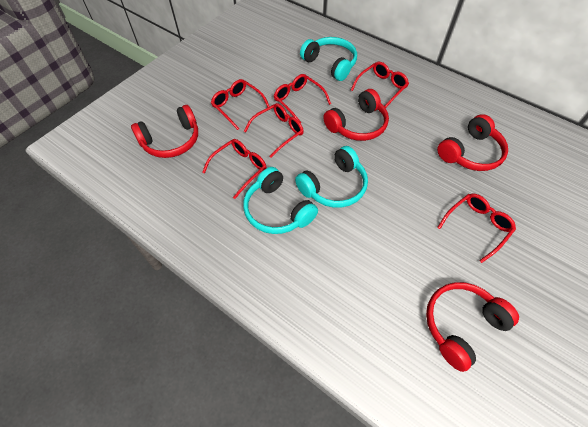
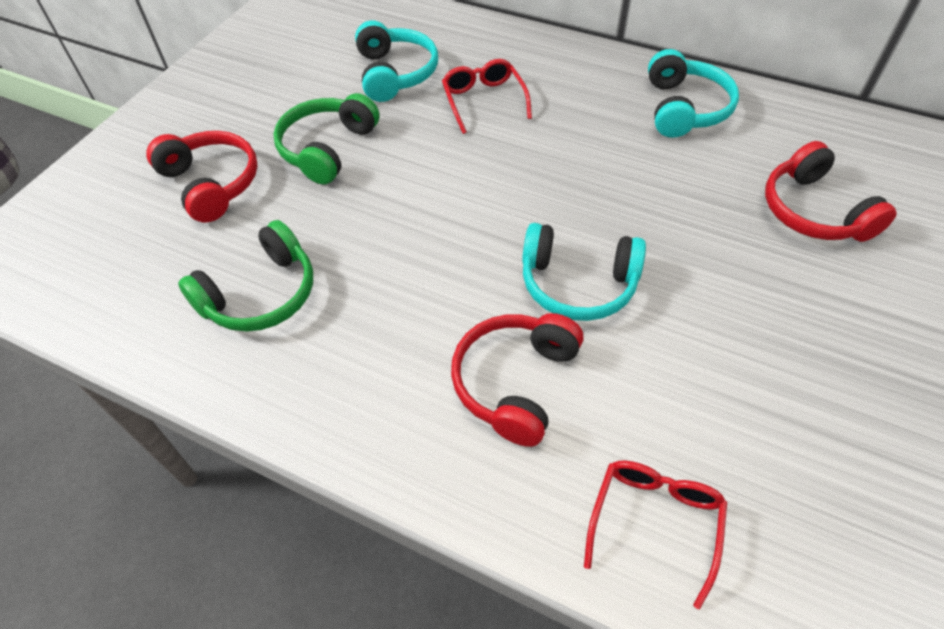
green headphones: none = 0 -> [178,220,313,332] [273,93,379,184] = 2
red glasses: [202,139,266,199] [211,79,270,130] [244,103,304,158] [274,74,331,123] [351,62,409,108] [437,193,516,263] = 6 -> [442,59,532,134] [584,461,727,609] = 2
red headphones: [131,105,198,158] [323,89,389,141] [426,282,519,372] [437,114,508,171] = 4 -> [147,131,258,223] [451,313,583,447] [765,141,897,242] = 3

